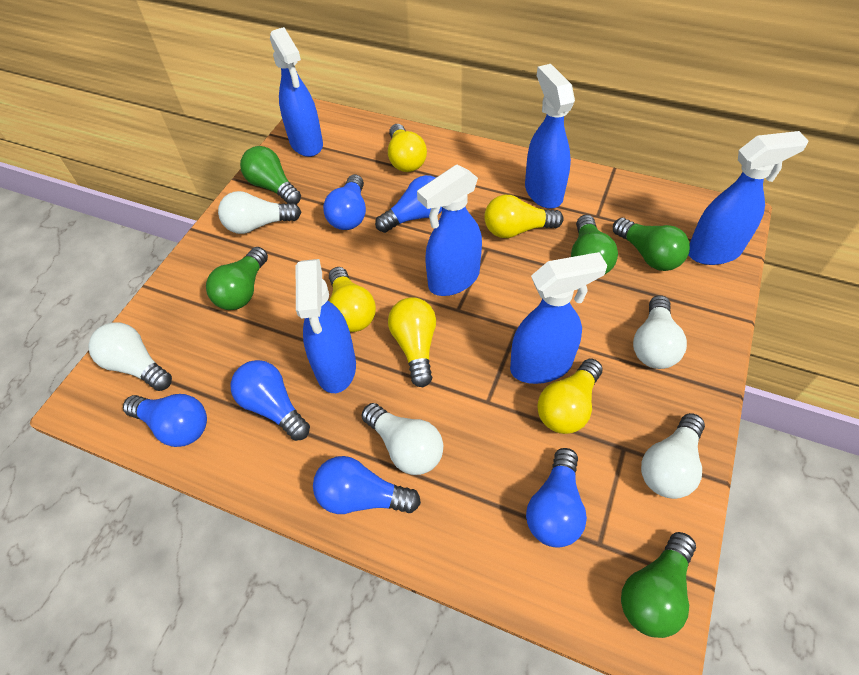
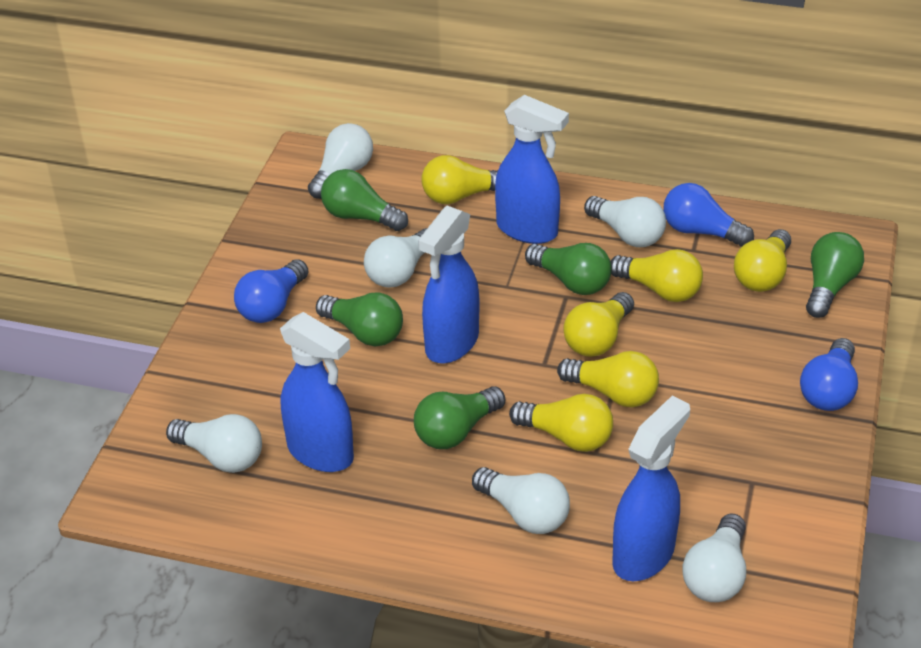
blue light bulb: [123,394,207,447] [230,360,310,441] [313,456,421,514] [323,174,366,230] [375,175,443,233] [526,448,587,548] = 6 -> [234,259,309,323] [663,183,754,247] [800,338,858,411] = 3
blue spray bottle: [270,27,323,157] [296,259,356,393] [417,165,482,296] [510,252,607,384] [525,64,575,209] [688,131,808,265] = 6 -> [280,312,354,472] [418,206,479,363] [495,95,569,244] [612,396,690,581] = 4
white light bulb: [88,322,172,391] [218,191,301,234] [361,403,443,475] [633,295,687,369] [641,413,705,499] = 5 -> [166,414,262,473] [308,123,373,199] [364,228,427,288] [472,467,570,534] [584,196,666,247] [682,513,746,602] = 6
yellow light bulb: [329,267,376,332] [388,124,427,172] [388,297,436,387] [484,195,564,238] [537,359,603,434] = 5 -> [421,155,498,204] [509,394,613,452] [557,351,659,407] [563,292,634,357] [610,249,703,302] [734,229,791,292] = 6

